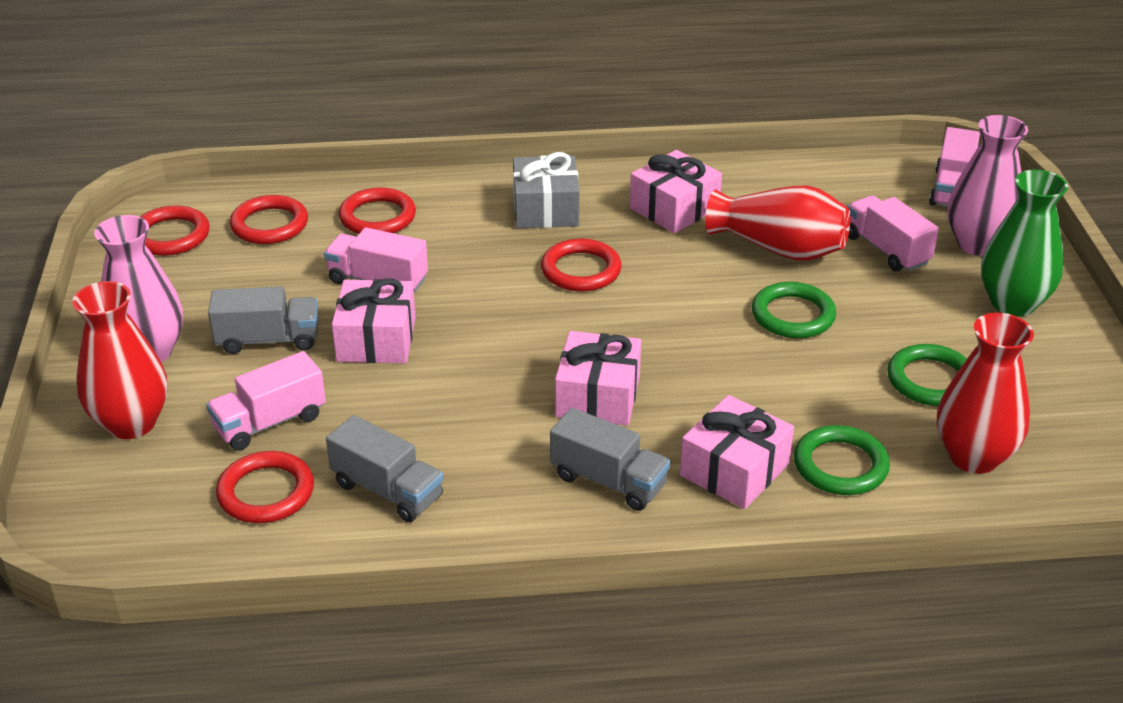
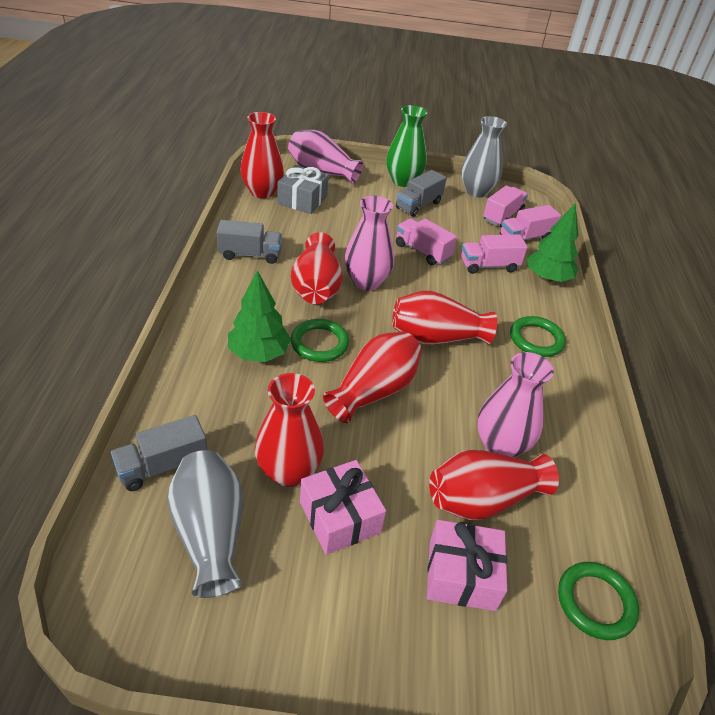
green tree: none = 0 -> [228,270,291,362] [527,203,578,282] = 2
grey vase: none = 0 -> [167,450,243,598] [461,116,507,198] = 2
pink gift: [332,278,416,363] [555,331,641,426] [630,150,722,233] [680,395,794,509] = 4 -> [300,460,386,555] [427,520,507,611] = 2
pink vase: [94,215,183,362] [948,115,1028,256] = 2 -> [288,130,363,184] [344,196,394,291] [477,352,554,457] = 3
red ring: [140,205,210,256] [216,451,314,523] [230,195,308,244] [339,188,416,234] [541,239,622,291] = 5 -> none = 0
red vase: [72,281,168,439] [705,186,850,261] [937,313,1034,474] = 3 -> [240,112,284,199] [255,373,324,487] [291,232,343,304] [323,331,422,423] [392,291,497,345] [429,450,559,520] = 6

